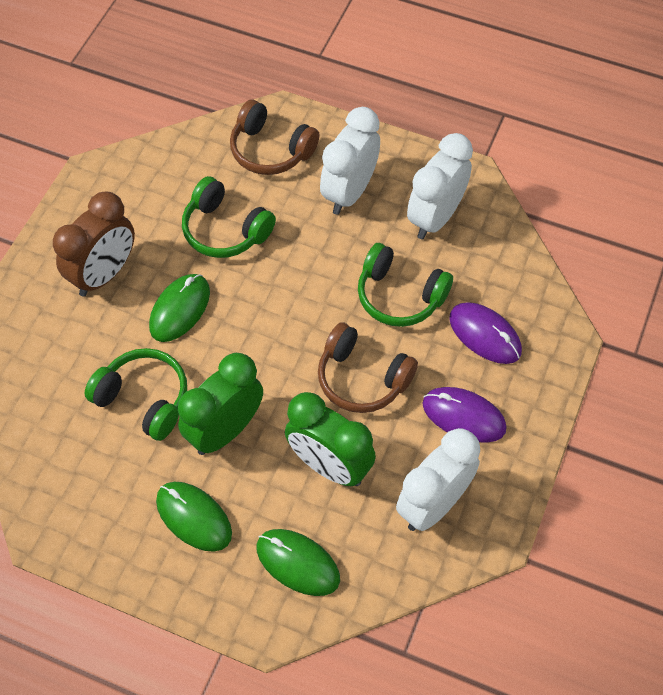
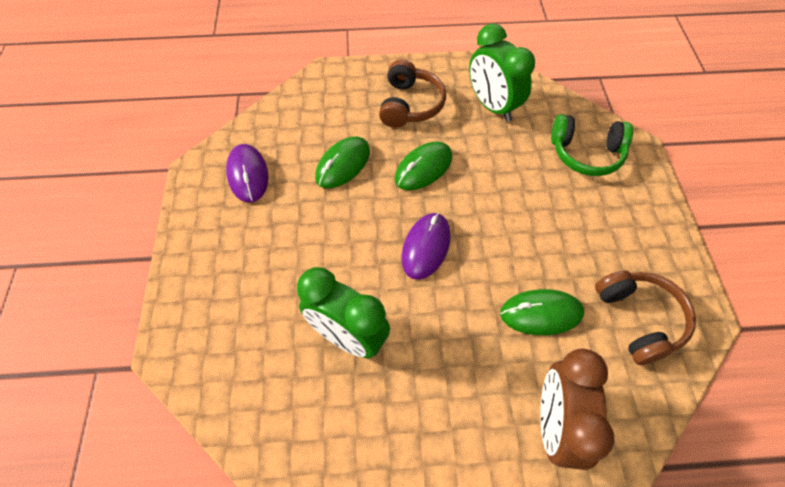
green headphones: [85,348,187,441] [182,176,276,258] [358,243,453,327] = 3 -> [551,114,633,176] = 1
white clock: [320,107,380,215] [396,428,480,531] [407,133,473,240] = 3 -> none = 0

